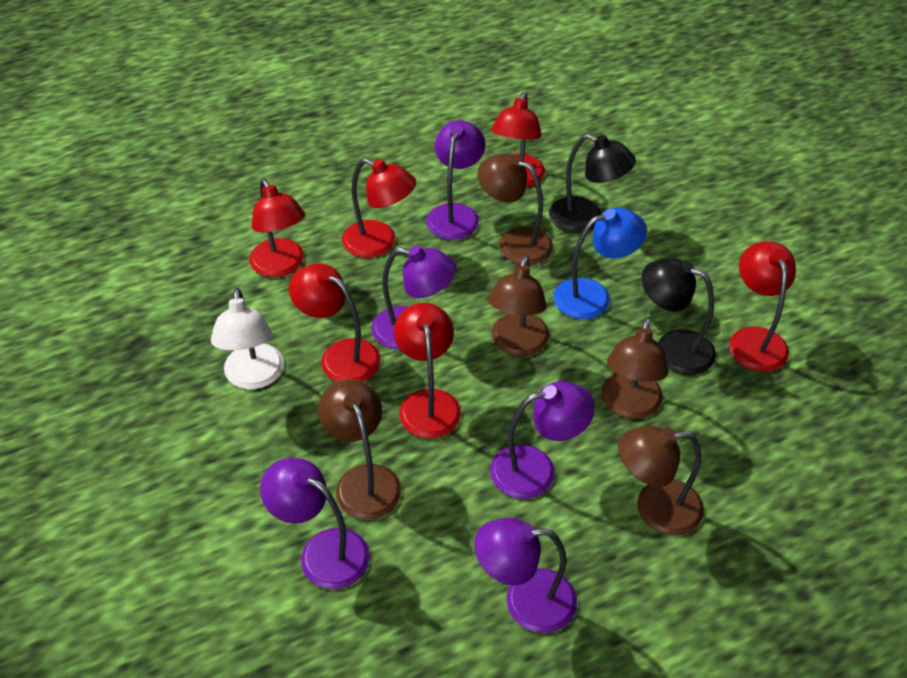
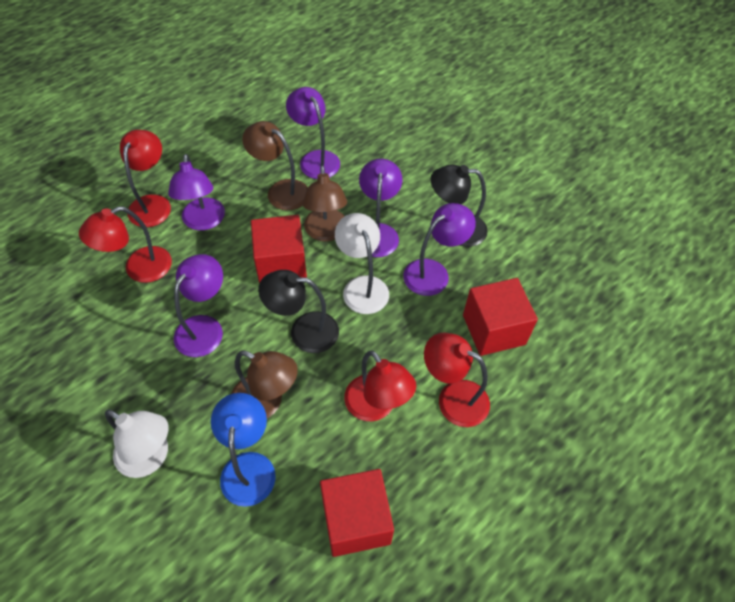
brown lamp: [318,379,401,520] [477,154,553,265] [488,255,550,356] [602,317,668,419] [618,425,704,536] = 5 -> [231,351,298,418] [242,121,308,210] [303,165,347,241] = 3
red cube: none = 0 -> [251,215,307,284] [320,469,394,557] [463,278,538,356] = 3
red lamp: [249,178,305,278] [289,263,381,382] [342,158,416,258] [394,303,461,439] [491,92,545,188] [729,242,796,372] = 6 -> [79,206,172,283] [120,130,171,227] [344,350,416,421] [424,332,490,427] = 4
white lamp: [211,288,284,389] = 1 -> [105,409,169,478] [335,213,389,314] = 2

